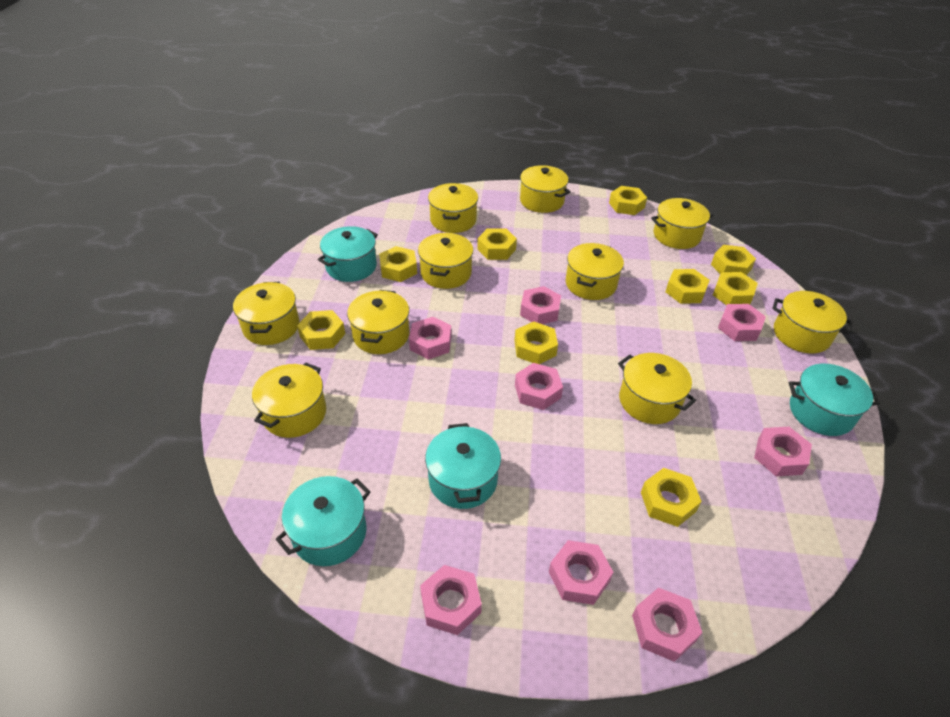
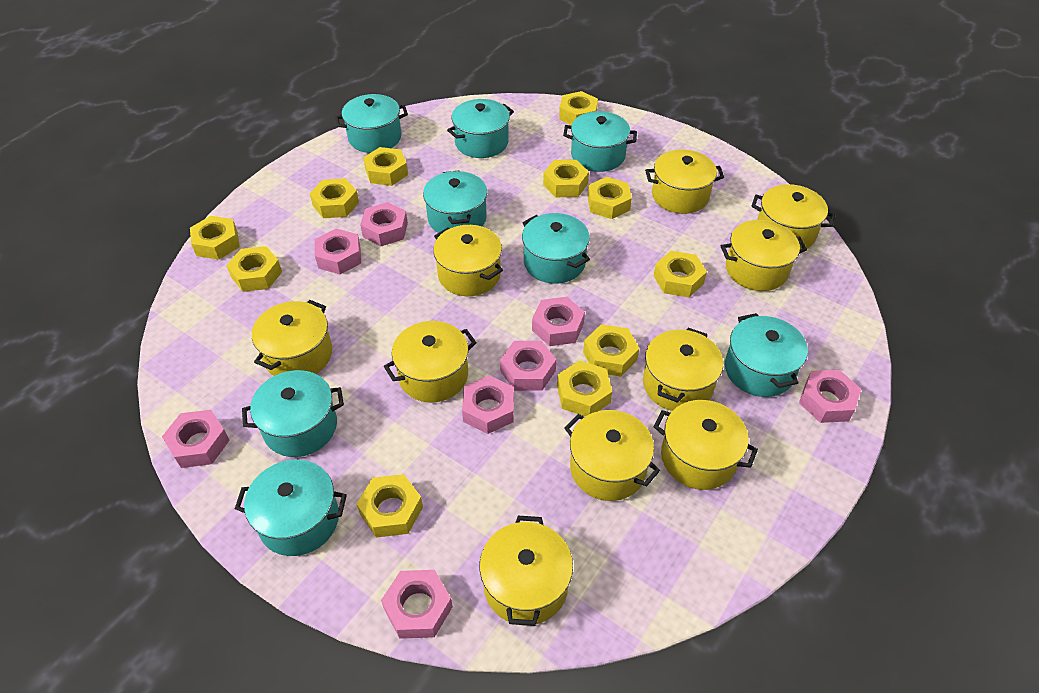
turquoise pot: [275,476,371,566] [318,226,378,282] [425,423,501,509] [789,364,880,436] = 4 -> [235,460,347,556] [242,370,344,457] [335,94,408,153] [423,171,487,233] [447,99,514,158] [522,213,590,284] [563,111,637,172] [725,313,808,397] = 8
yellow nut: [297,310,345,350] [379,246,417,282] [477,228,517,260] [514,321,558,364] [609,186,647,215] [641,468,702,527] [665,269,710,304] [711,245,756,275] [713,272,758,305] = 9 -> [190,216,240,260] [226,246,282,292] [309,178,359,218] [357,474,423,538] [363,147,408,186] [543,160,589,197] [557,360,612,416] [559,91,598,125] [583,324,639,376] [588,177,632,219] [654,251,707,297] = 11

